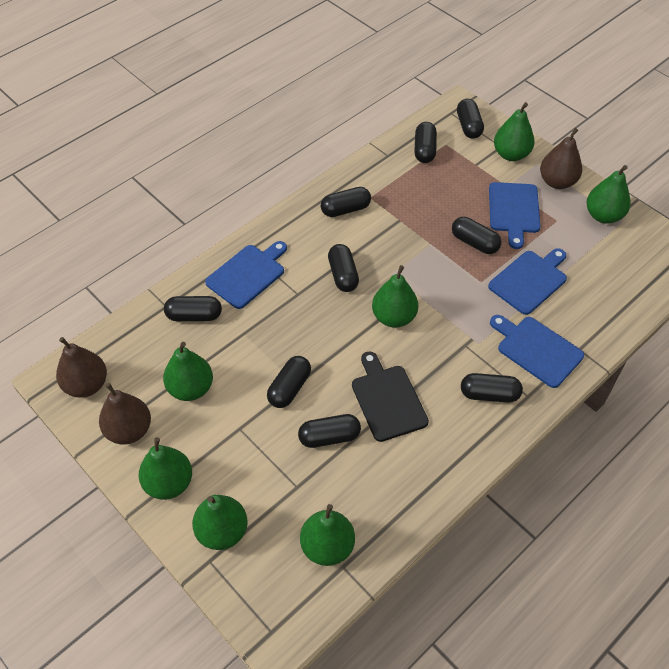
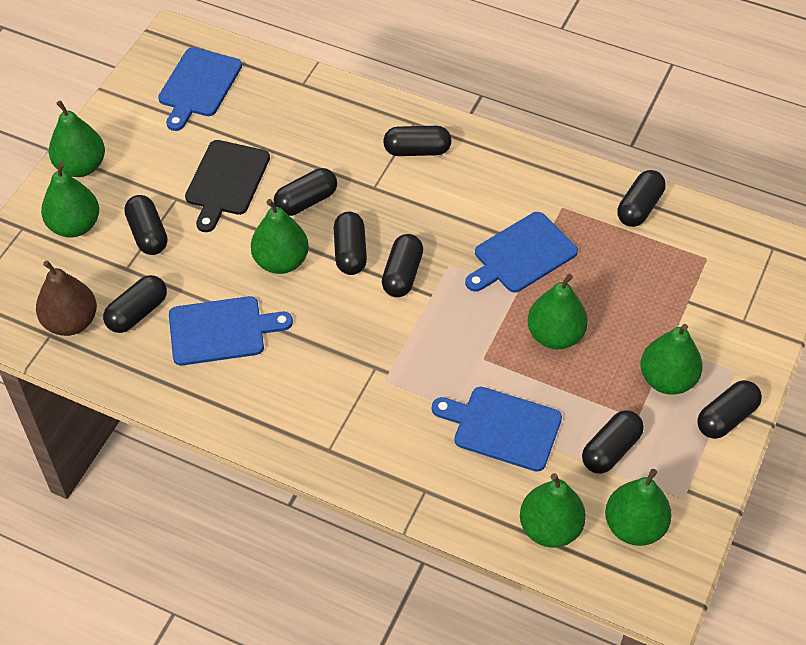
brown pear: [56,337,107,397] [99,383,151,445] [540,128,582,189] = 3 -> [36,261,97,336] = 1

